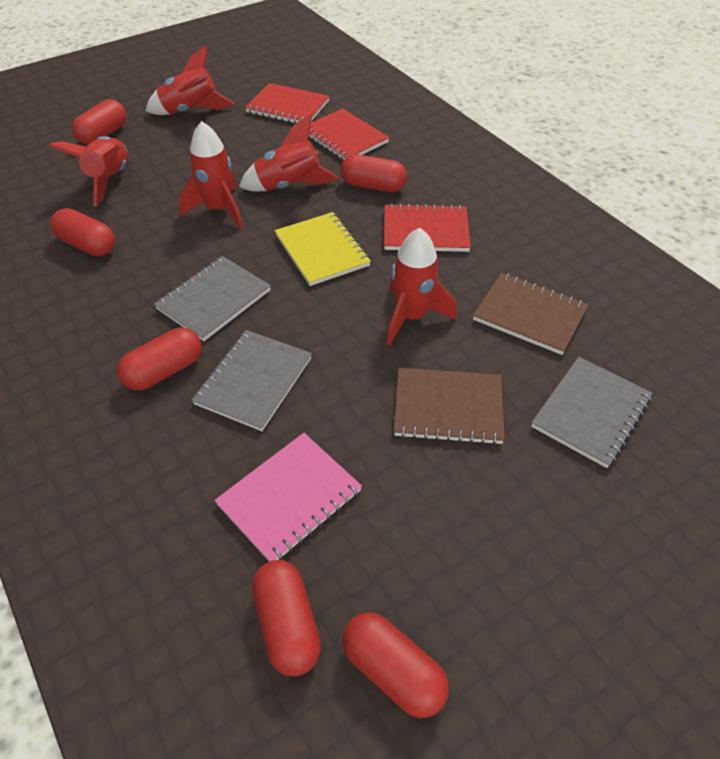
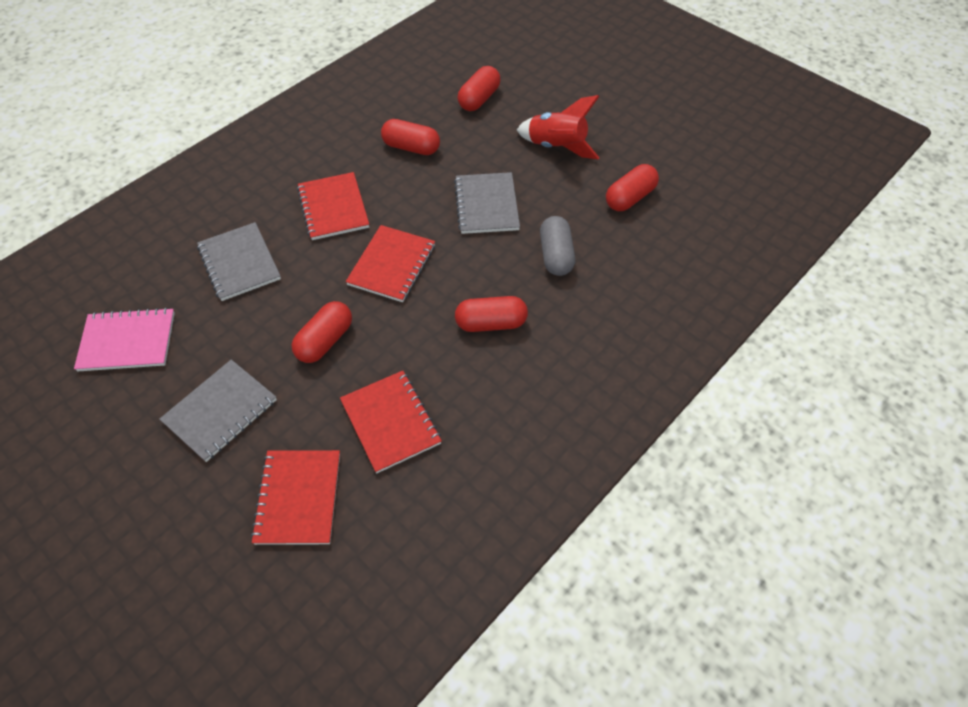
brown notebook: [394,368,504,445] [473,273,588,355] = 2 -> none = 0
grey capsule: none = 0 -> [540,216,575,276] = 1
red capsule: [50,208,115,256] [72,99,126,145] [117,328,202,390] [252,560,321,676] [340,154,407,192] [342,612,449,718] = 6 -> [292,301,352,363] [381,119,440,155] [455,296,528,332] [458,66,501,111] [606,164,659,211] = 5
red notebook: [245,83,330,124] [309,109,389,161] [384,203,471,252] = 3 -> [251,450,340,545] [297,172,369,240] [340,371,442,474] [346,225,435,302] = 4
red rocket: [49,136,128,206] [145,45,234,115] [179,121,243,229] [239,114,339,191] [387,227,457,345] = 5 -> [517,95,600,160] = 1
yellow notebook: [275,212,371,286] = 1 -> none = 0

